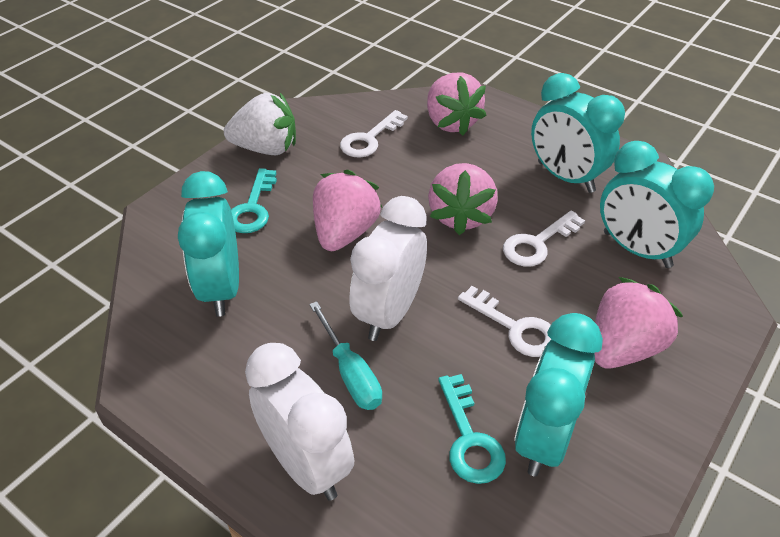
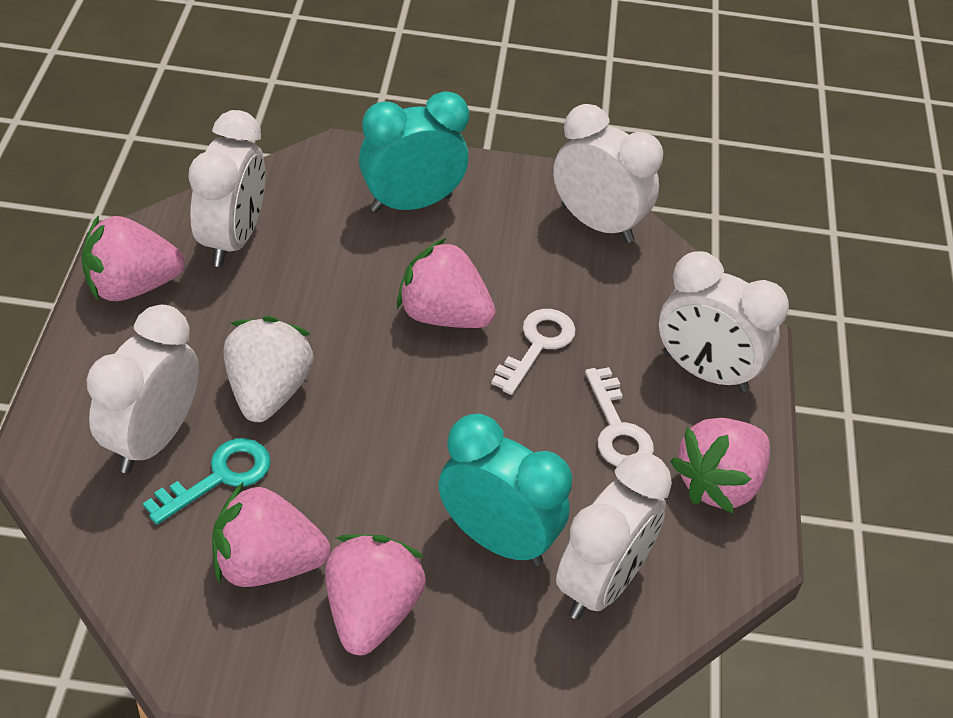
pink strawberry: [313,170,382,251] [427,72,486,136] [428,163,498,235] [594,277,683,369] = 4 -> [81,215,185,301] [212,482,330,587] [325,534,426,655] [397,238,496,328] [670,418,770,513] = 5
turquoise clock: [178,171,239,317] [514,313,603,477] [531,73,625,193] [600,141,714,268] = 4 -> [359,91,469,212] [439,414,572,566] = 2
turquoise key: [231,168,277,233] [438,374,506,484] = 2 -> [143,438,271,525] = 1
turquoise screwdriver: [309,301,382,410] = 1 -> none = 0
white clock: [245,343,354,501] [350,196,427,341] = 2 -> [86,305,199,473] [188,110,265,267] [553,104,663,243] [556,453,672,620] [659,251,789,392] = 5
white key: [340,110,408,157] [458,286,551,357] [503,210,585,267] = 3 -> [491,309,576,395] [585,367,654,467] = 2

